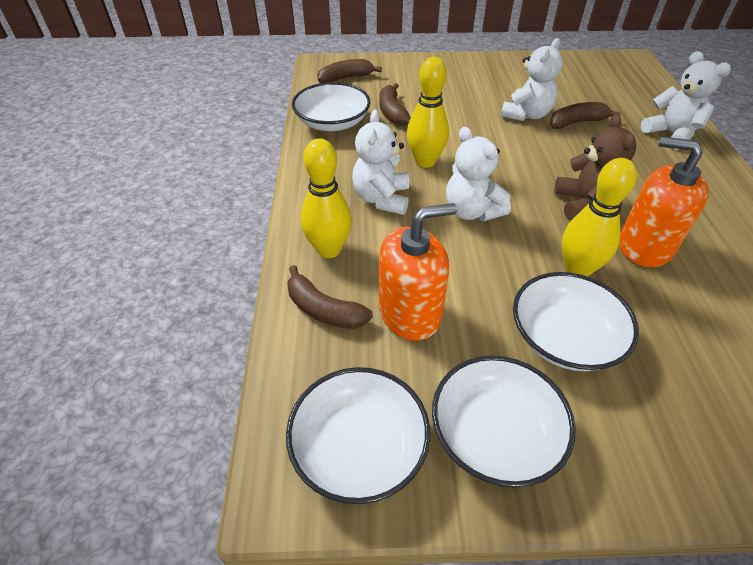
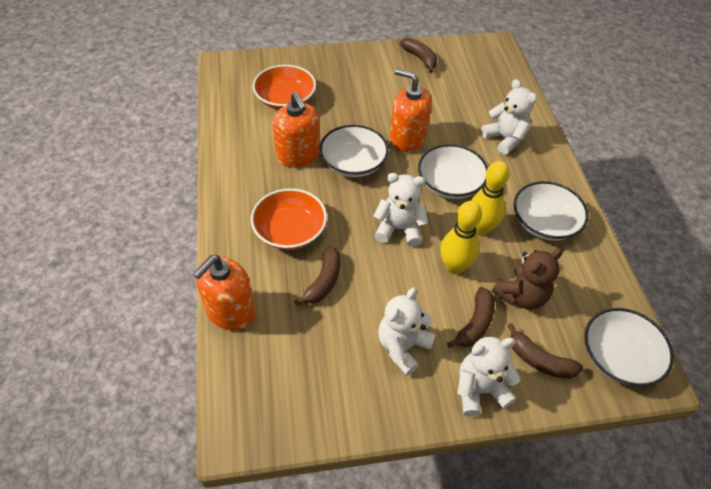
orange bowl: none = 0 -> [251,188,327,250] [253,65,316,110] = 2
orange soap dispenser: [379,203,457,341] [619,136,709,267] = 2 -> [193,255,256,331] [272,92,320,167] [390,69,432,152] = 3
yellow bowling pin: [301,138,352,258] [407,57,449,168] [562,158,637,277] = 3 -> [440,201,482,274] [471,161,510,235] = 2

